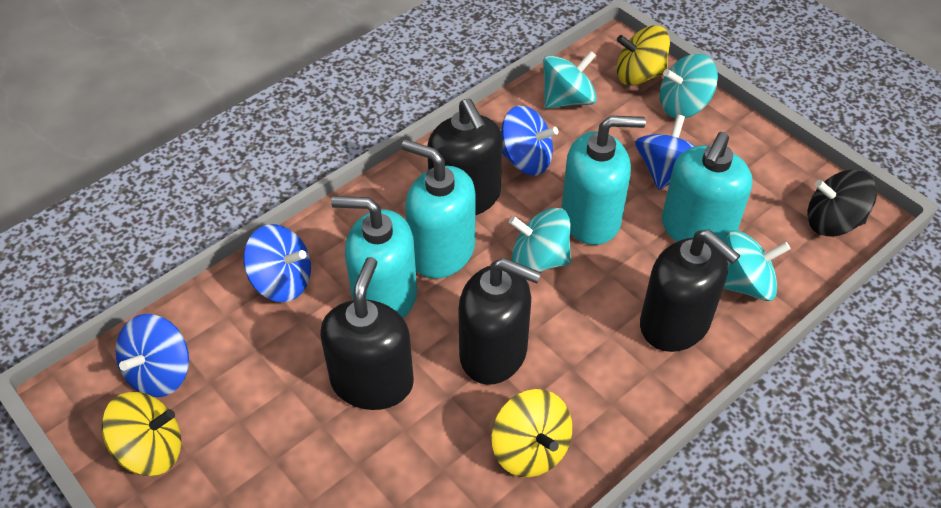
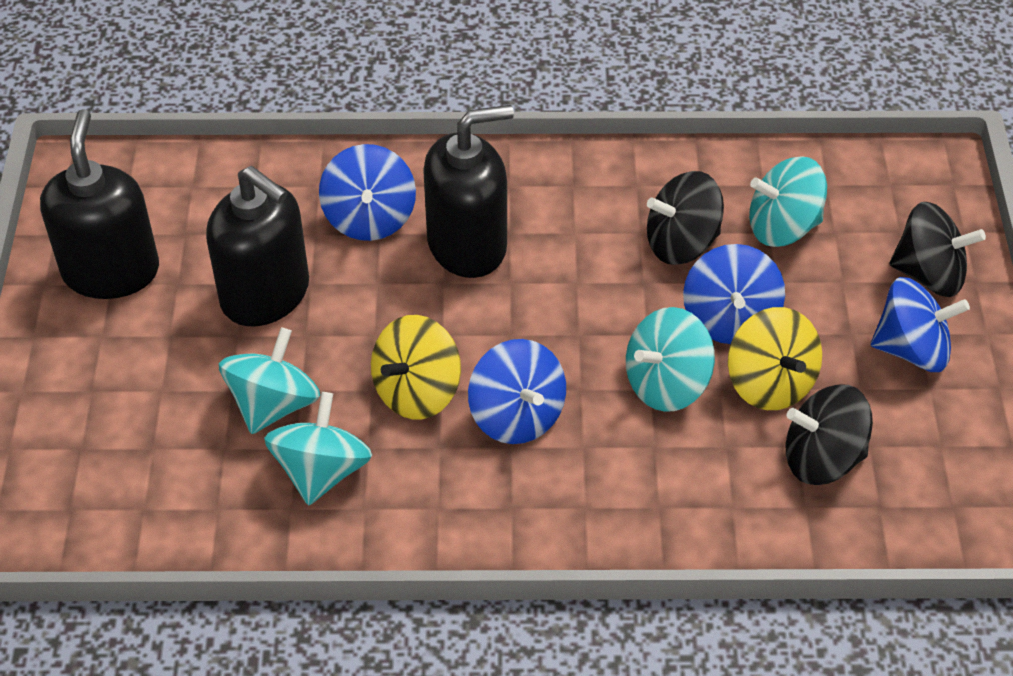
black soap dispenser: [320,257,414,410] [427,99,502,215] [458,258,541,385] [640,229,740,352] = 4 -> [40,109,159,299] [206,166,309,326] [423,105,514,278] = 3
black spinning top: [808,170,877,237] = 1 -> [647,171,724,265] [786,384,873,485] [889,202,986,297] = 3
turquoise soap dispenser: [331,196,417,319] [401,139,476,279] [561,116,646,245] [662,132,753,242] = 4 -> none = 0
yellow spinning top: [101,392,181,476] [491,389,572,477] [617,26,670,86] = 3 -> [371,315,461,419] [728,307,822,410] = 2

